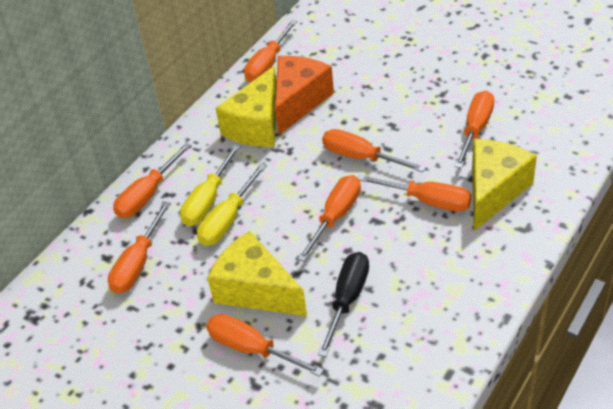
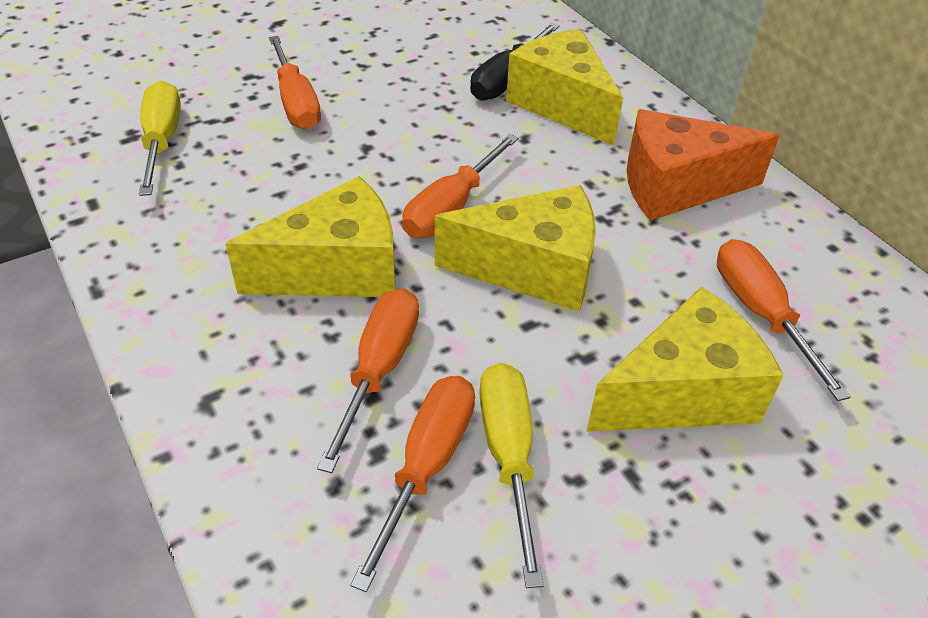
orange screwdriver: [108,201,171,294] [113,143,192,218] [206,314,324,377] [244,20,297,83] [297,175,361,262] [322,129,426,172] [358,175,472,212] [455,91,494,168] = 8 -> [269,36,321,130] [317,288,419,473] [351,376,475,592] [402,134,519,238] [717,239,851,401] = 5
yellow cheese: [207,231,307,316] [216,66,276,147] [472,139,537,231] = 3 -> [225,176,395,297] [435,185,596,311] [506,29,623,146] [586,286,784,432] = 4

